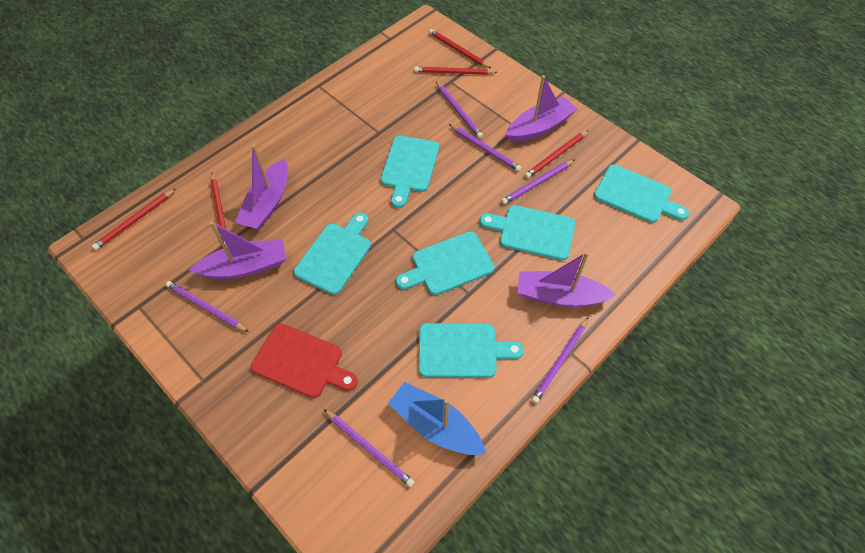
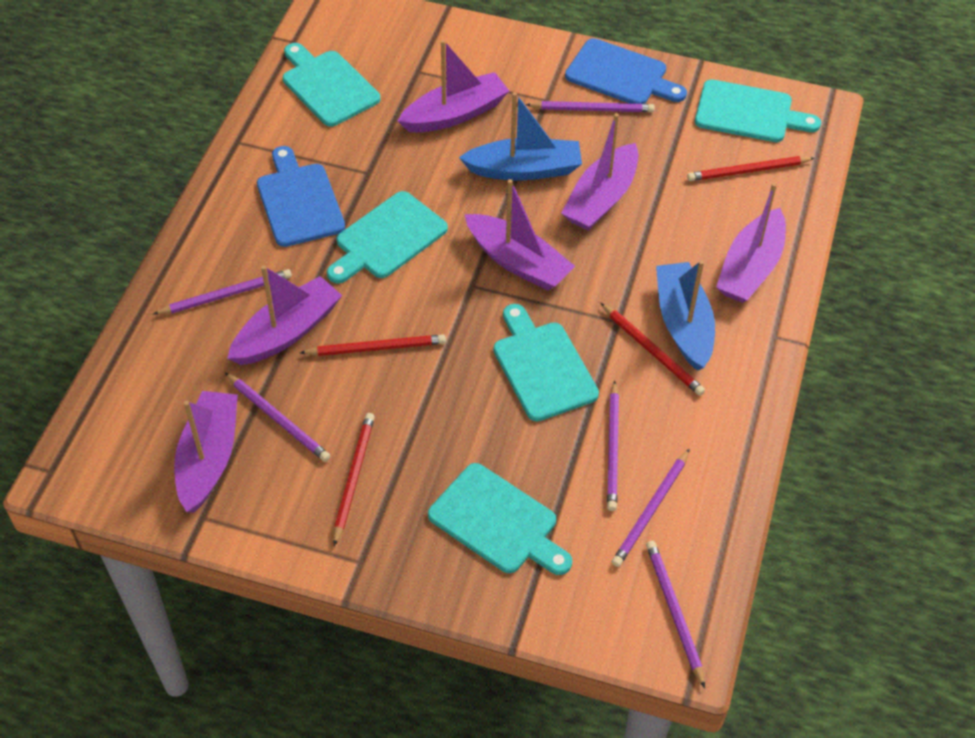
blue boat: [388,382,486,455] = 1 -> [459,92,582,180] [656,260,715,371] = 2
blue cutting board: none = 0 -> [257,146,345,247] [565,38,687,104] = 2
purple boat: [190,222,286,279] [235,144,288,230] [506,75,577,142] [517,252,616,307] = 4 -> [174,391,238,513] [227,265,342,365] [398,40,509,133] [465,179,575,290] [561,113,638,231] [716,183,786,303] = 6
red cutting board: [251,324,358,398] = 1 -> none = 0
red pencil: [92,189,175,250] [211,173,227,247] [414,67,498,75] [429,29,491,68] [525,130,589,178] = 5 -> [300,334,446,356] [333,413,375,546] [601,303,705,396] [687,156,814,181] = 4
turquoise cutting board: [294,212,371,295] [381,136,439,208] [396,232,494,295] [419,323,524,378] [480,205,575,260] [594,165,689,223] = 6 -> [283,43,380,127] [327,191,448,283] [428,463,572,575] [493,304,599,421] [695,79,821,142] = 5

